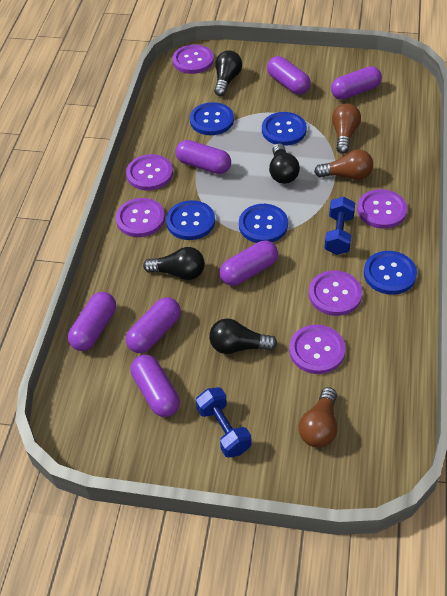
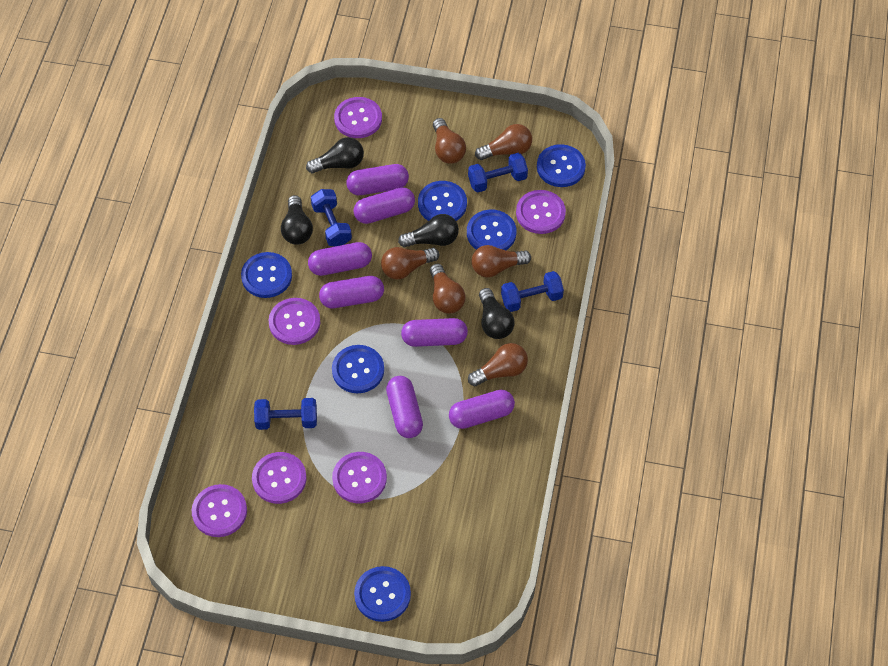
blue button: [166,200,215,240] [190,102,234,135] [239,204,288,243] [262,112,307,146] [364,251,417,295] = 5 -> [241,252,292,298] [332,345,384,393] [354,566,411,622] [418,181,467,221] [467,210,516,250] [537,144,586,187] = 6
blue dumbbell: [196,387,252,458] [325,197,355,255] = 2 -> [254,398,317,430] [311,189,352,246] [468,153,528,193] [501,271,564,312] = 4
brown light bulb: [299,387,337,448] [314,149,373,180] [332,103,361,154] = 3 -> [381,247,439,280] [430,263,465,314] [433,118,466,164] [468,343,528,386] [472,245,531,277] [475,124,532,160] = 6

